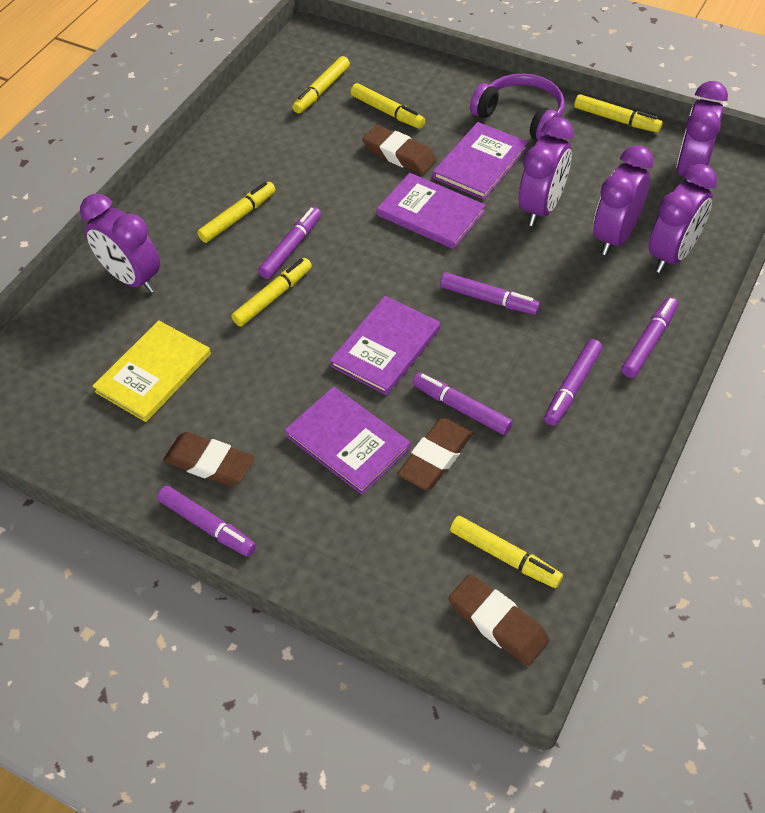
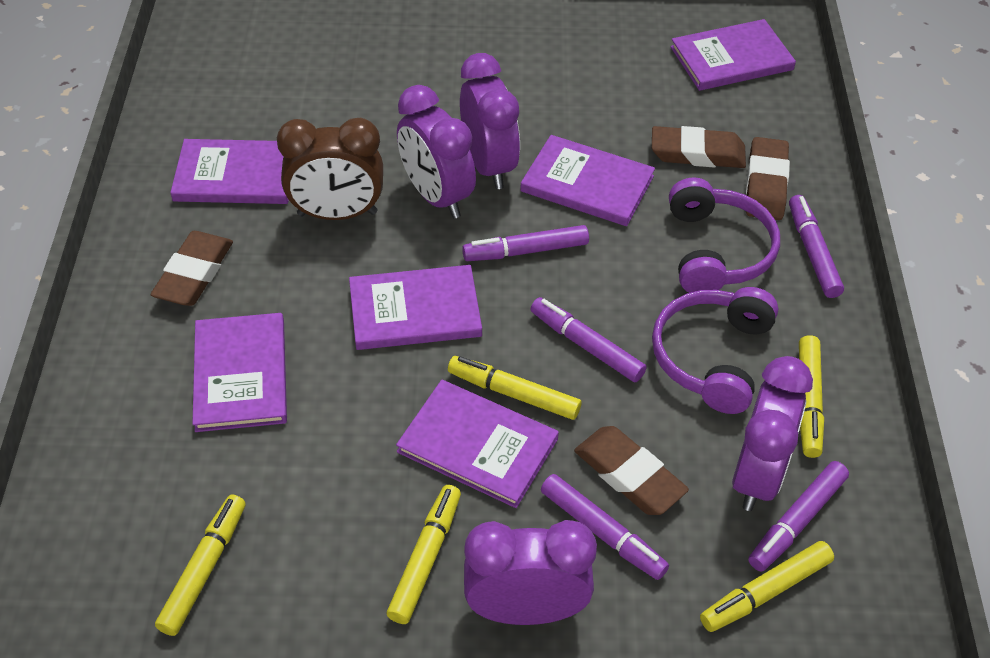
brown clock: none = 0 -> [277,118,383,220] = 1
purple book: [284,387,411,495] [330,296,441,395] [377,173,486,249] [433,122,528,200] = 4 -> [170,139,289,204] [192,313,287,432] [349,265,482,350] [396,380,559,508] [520,135,655,226] [670,19,796,91] = 6
purple clock: [80,194,160,293] [519,117,573,226] [593,145,654,255] [649,164,717,273] [676,81,728,181] = 5 -> [397,85,476,219] [460,53,520,189] [464,520,597,625] [732,356,813,511] = 4
purple headphones: [470,73,565,140] = 1 -> [652,287,778,414] [669,177,780,293] = 2
purple marker: [157,486,256,557] [258,207,321,279] [412,373,513,435] [440,272,540,315] [544,339,603,426] [621,297,678,378] = 6 -> [462,225,589,261] [531,297,646,382] [541,474,669,580] [748,461,849,572] [789,195,844,298] = 5
yellow book: [92,320,211,422] = 1 -> none = 0
yellow marker: [197,182,276,243] [231,258,312,327] [292,56,350,114] [351,83,425,129] [450,516,563,588] [574,94,663,133] = 6 -> [155,495,246,636] [387,485,461,624] [448,356,581,420] [700,541,834,632] [799,335,824,458] = 5

